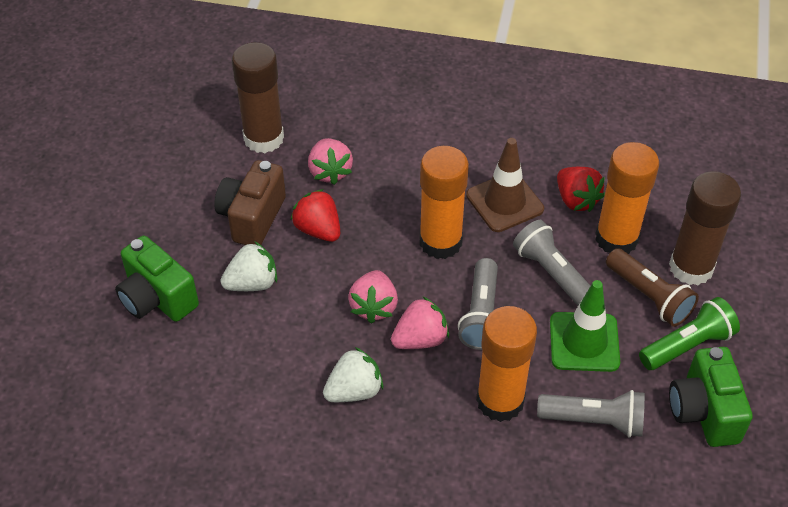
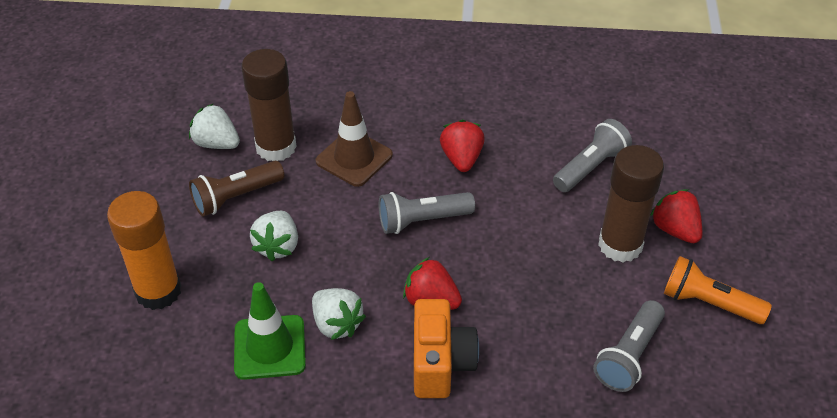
brown camera: [214,160,286,245] = 1 -> none = 0
green camera: [115,236,199,322] [669,347,753,447] = 2 -> none = 0
green flashlight: [639,297,740,370] = 1 -> none = 0
orange camera: none = 0 -> [414,299,479,398] = 1
orange flashlight: none = 0 -> [664,256,772,324] = 1
orange glue stick: [419,146,469,259] [476,306,537,422] [595,142,659,254] = 3 -> [107,191,181,310] = 1
pink strawberry: [308,138,353,185] [348,270,398,324] [391,297,449,349] = 3 -> none = 0
red strawberry: [291,189,340,242] [557,167,605,212] = 2 -> [403,257,462,310] [440,119,485,172] [650,189,702,243] = 3
white strawberry: [220,241,277,291] [323,347,383,402] = 2 -> [189,103,240,149] [250,211,298,261] [312,288,366,340] = 3

